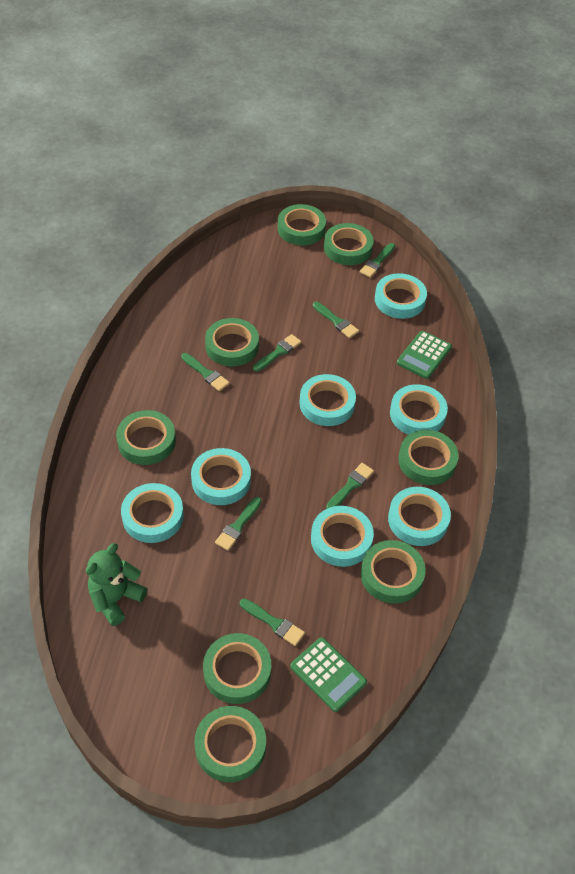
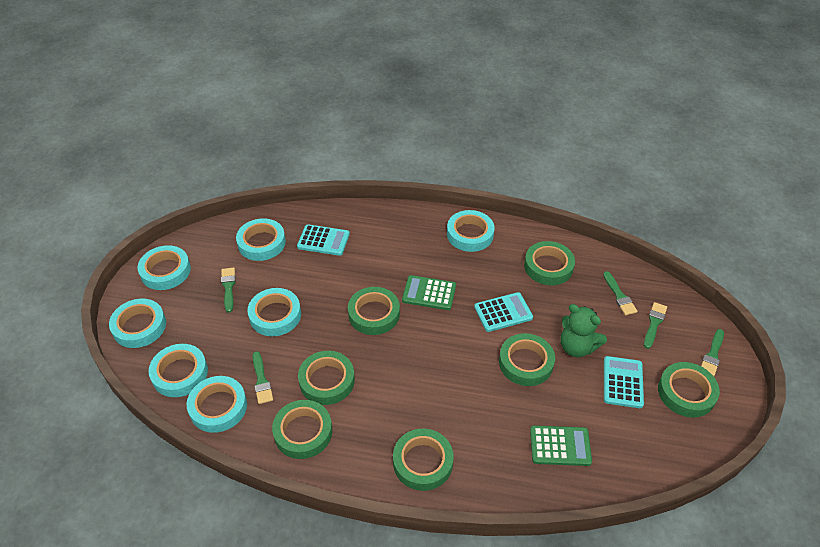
green brush: [181,353,230,391] [215,497,262,551] [240,598,305,646] [253,334,301,372] [313,302,359,338] [326,463,374,509] [360,243,395,278] = 7 -> [221,267,236,313] [252,351,273,404] [603,271,637,315] [644,302,667,349] [701,329,724,376] = 5
green tape: [116,410,176,465] [194,706,266,782] [203,633,271,704] [205,318,259,366] [278,204,326,245] [324,223,374,265] [361,540,426,604] [398,430,458,485] = 8 -> [272,400,332,459] [298,351,355,405] [348,287,400,335] [393,429,454,491] [499,333,555,386] [524,241,575,285] [658,362,720,417] = 7
turquoise calculator: none = 0 -> [297,224,350,256] [474,292,533,332] [604,356,644,408] = 3

